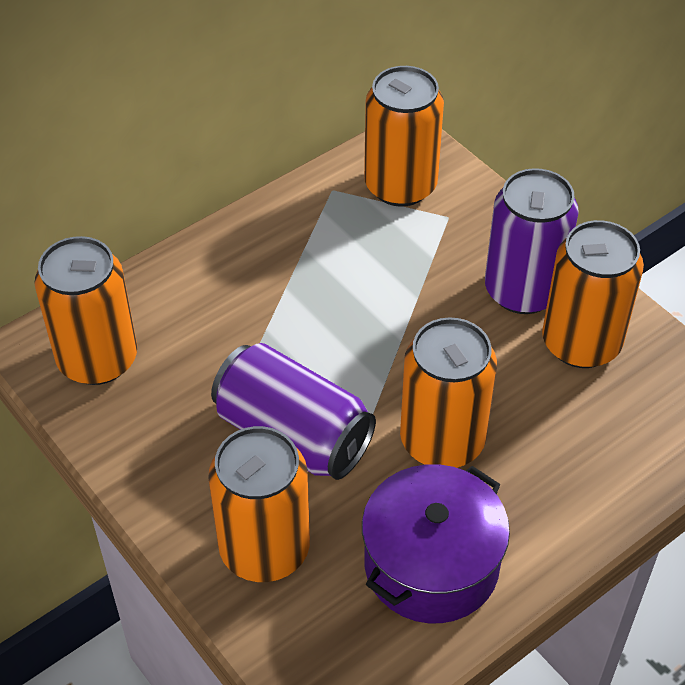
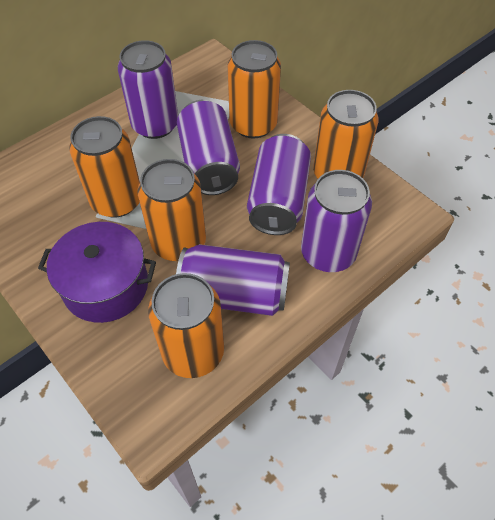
purple can: [211,343,376,480] [485,168,579,314] = 2 -> [118,40,178,139] [176,244,290,316] [177,100,240,195] [247,134,311,235] [301,170,372,272] = 5

